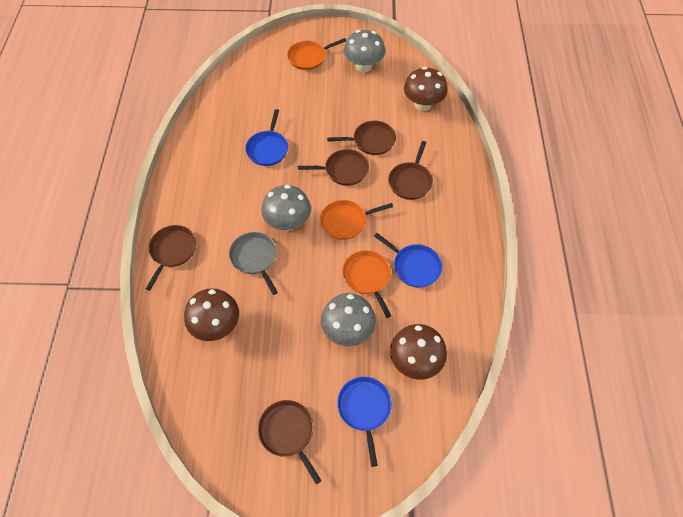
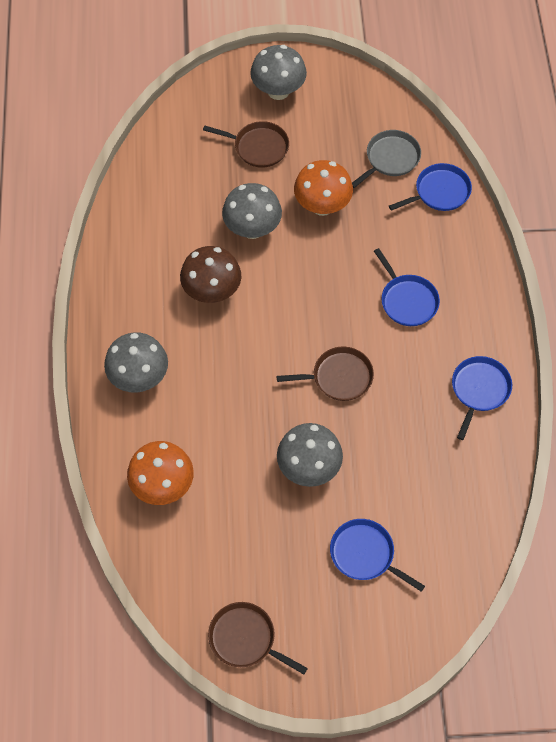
blue pan: [245,109,288,166] [337,377,392,467] [374,233,442,288] = 3 -> [330,519,425,592] [374,248,440,326] [389,163,472,211] [452,356,512,440] = 4
brown mushroom: [184,288,239,341] [390,324,447,380] [404,67,447,111] = 3 -> [180,246,241,303] = 1
brown pan: [146,225,196,291] [258,400,322,484] [298,149,369,186] [327,121,396,155] [388,141,433,200] = 5 -> [203,121,289,168] [208,602,308,674] [277,347,374,401] = 3
grey mushroom: [261,185,311,231] [321,293,376,346] [344,30,385,73] = 3 -> [104,332,168,392] [222,183,282,239] [250,45,307,100] [277,423,343,487] = 4
orange mushroom: none = 0 -> [127,441,194,505] [294,160,353,216] = 2
orange pan: [287,38,346,70] [320,200,393,240] [342,250,391,318] = 3 -> none = 0

